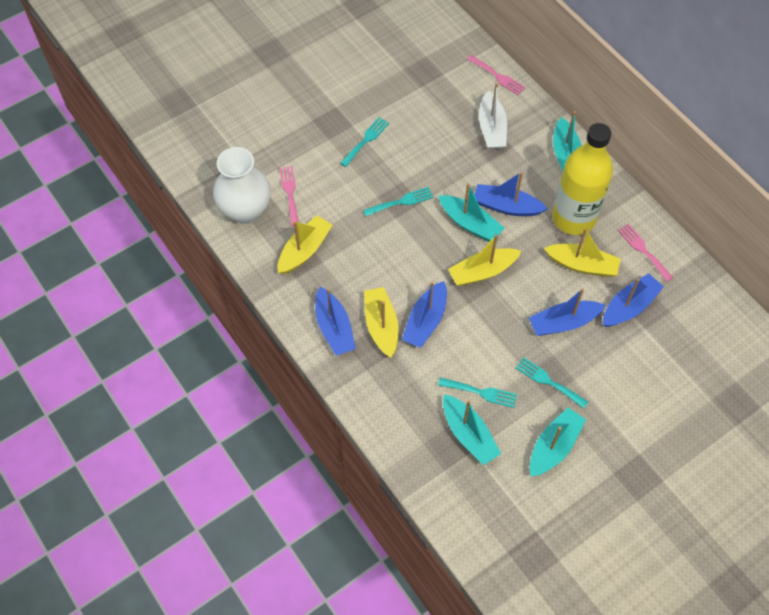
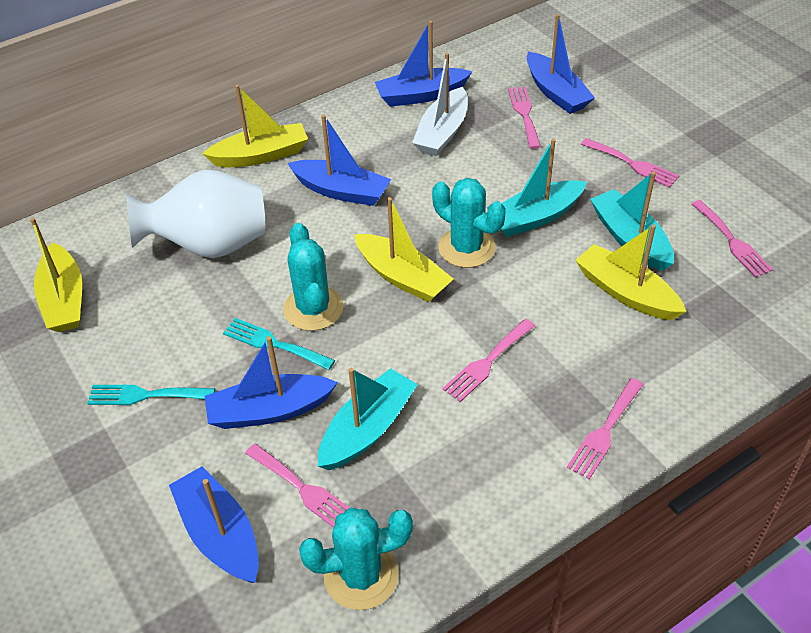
pink fork: [280,166,299,226] [467,55,526,95] [618,224,673,281] = 3 -> [245,444,349,528] [442,319,535,402] [508,87,541,149] [567,378,644,479] [581,138,679,188] [691,200,773,278] = 6
turquoise boat: [439,183,504,242] [443,394,501,466] [530,407,586,477] [553,111,582,172] = 4 -> [318,368,418,470] [486,139,587,237] [590,171,674,271] = 3
turquoise cactus: none = 0 -> [283,223,344,331] [299,507,413,610] [432,178,506,268] = 3
turquoise fork: [340,117,389,167] [363,187,433,216] [438,378,517,408] [516,357,588,408] = 4 -> [87,385,215,405] [223,318,335,370] = 2
yellow bottle: [552,123,613,235] = 1 -> none = 0

